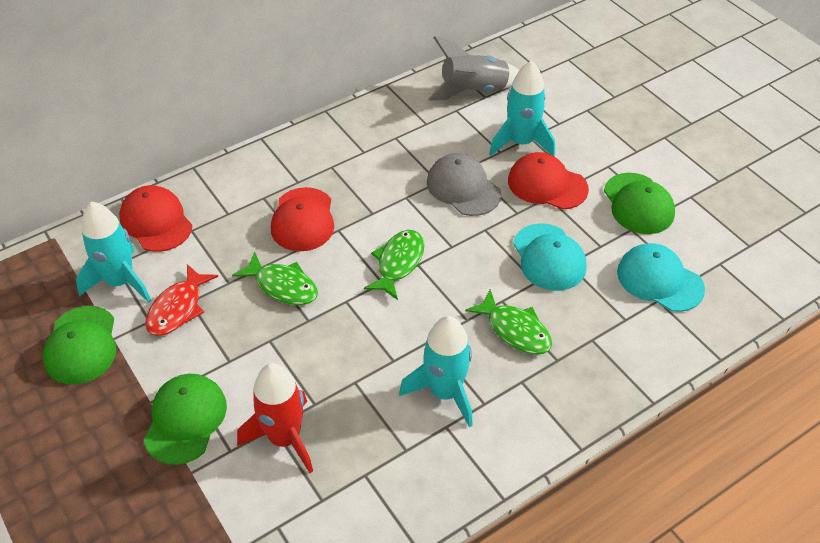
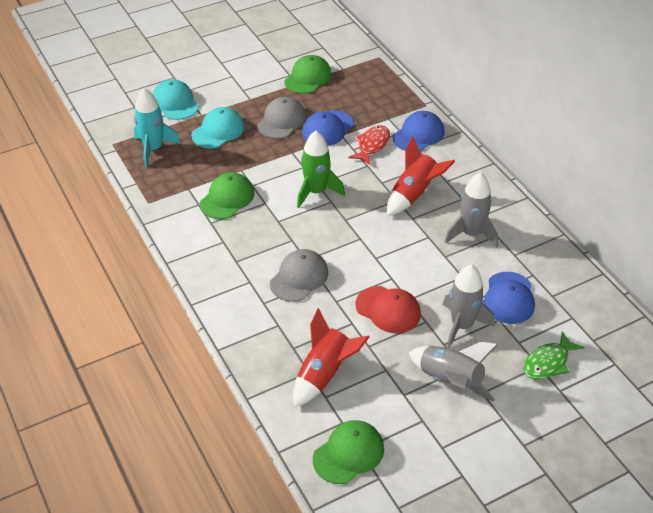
blue cap: none = 0 -> [302,110,354,146] [393,111,444,151] [484,272,535,324] = 3
green fish: [232,252,318,305] [364,230,424,300] [465,289,552,355] = 3 -> [523,331,585,380] = 1
green rocket: none = 0 -> [297,131,345,208] = 1
grey cap: [427,153,502,216] = 1 -> [257,97,306,139] [270,249,328,302] = 2
grey rocket: [428,36,519,101] = 1 -> [408,342,498,402] [443,264,495,348] [444,172,498,248] = 3
red cap: [119,185,193,252] [271,187,334,251] [508,152,589,210] = 3 -> [355,286,421,333] = 1
red rocket: [237,363,313,473] = 1 -> [293,308,369,407] [387,136,455,216] = 2
turquoise rocket: [76,202,151,303] [399,316,473,427] [489,61,555,156] = 3 -> [134,88,181,167] = 1

